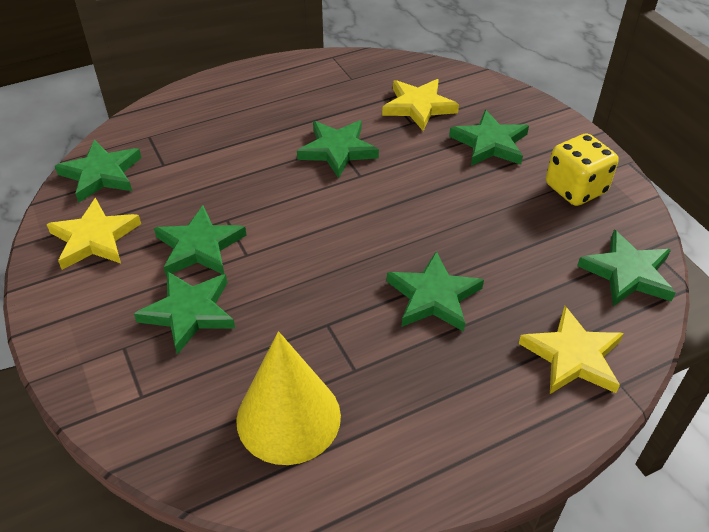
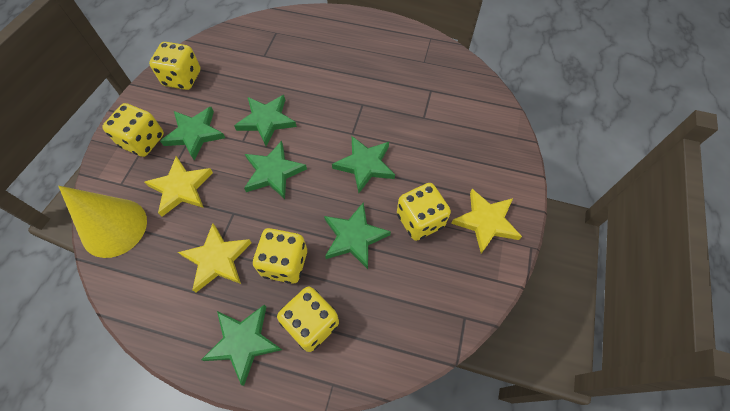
green star: [55,140,142,203] [134,271,235,355] [154,205,247,276] [297,120,379,178] [387,251,484,332] [449,110,529,166] [577,230,676,306] = 7 -> [160,107,225,160] [201,305,282,386] [234,95,297,146] [244,141,307,199] [324,202,391,269] [332,136,395,193] = 6
yellow dice: [546,133,619,206] = 1 -> [102,103,164,157] [149,42,201,90] [253,228,307,284] [277,286,339,352] [397,183,451,241] = 5

